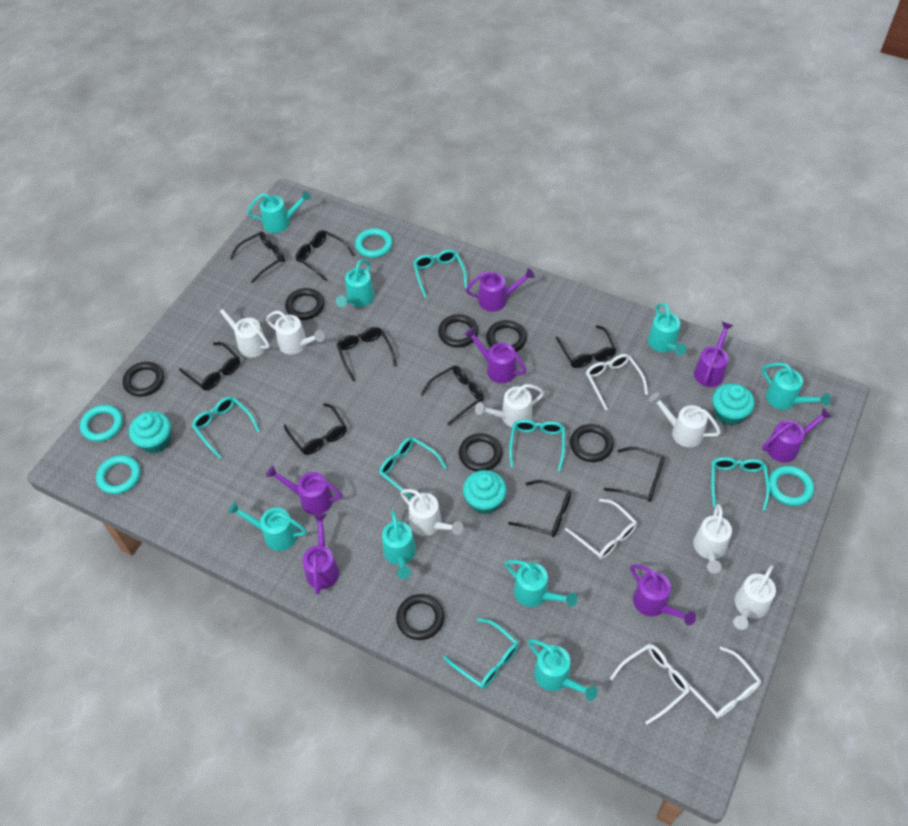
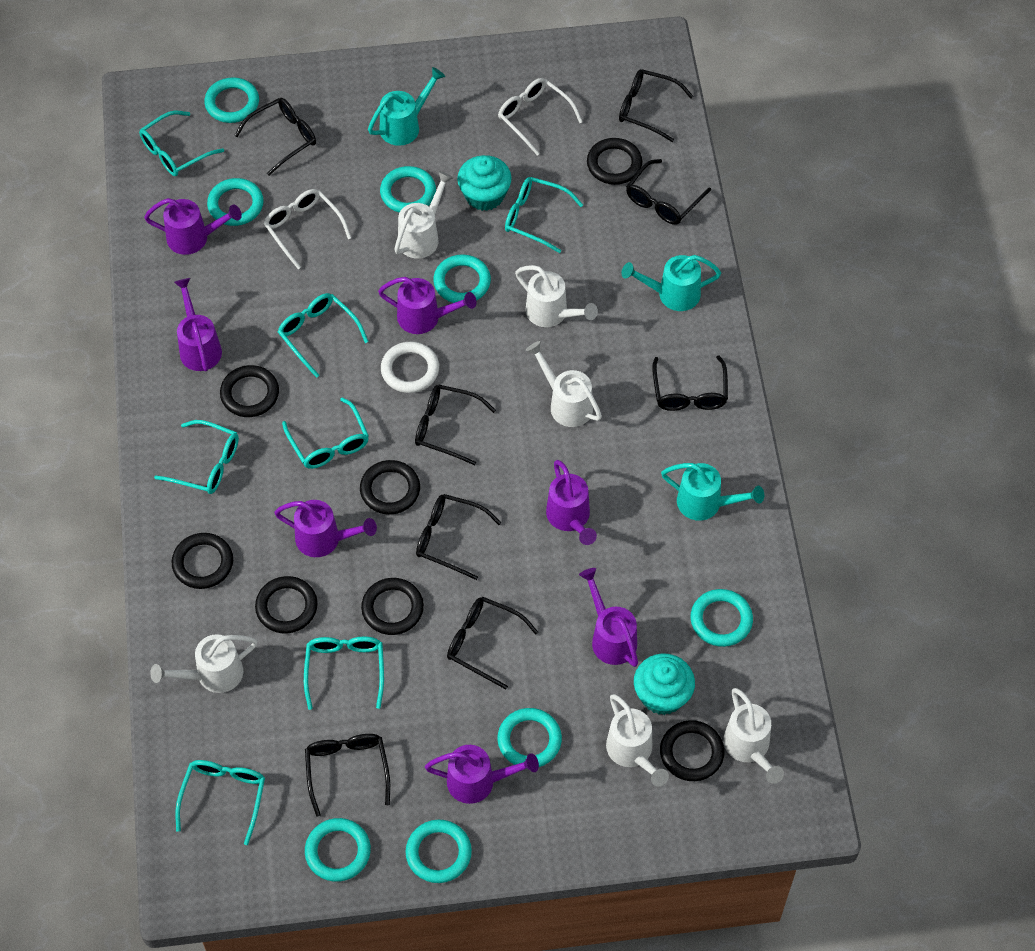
black glasses: [179,342,240,391] [230,231,285,283] [284,403,347,455] [296,230,355,282] [337,327,397,381] [420,365,484,426] [508,480,571,537] [556,325,617,368] [604,447,665,502] = 9 -> [234,98,316,175] [305,734,390,817] [415,385,496,465] [416,494,501,580] [447,597,538,689] [619,69,693,142] [626,159,711,225] [652,355,728,411] = 8
turquoise cupcake: [129,411,171,453] [463,470,507,514] [712,383,755,426] = 3 -> [457,155,512,211] [634,653,695,715] = 2
turquoise glasses: [192,397,260,459] [379,437,447,499] [413,249,467,298] [443,618,519,689] [509,419,565,471] [711,457,770,511] = 6 -> [139,110,224,176] [154,420,239,494] [175,760,265,845] [278,293,369,378] [282,397,369,469] [304,637,384,710] [505,177,583,253] = 7
turquoise ring: [80,405,123,442] [96,455,140,494] [355,228,393,258] [769,466,814,506] = 4 -> [204,77,259,123] [207,178,264,226] [305,818,371,882] [380,166,436,213] [406,820,472,883] [433,255,491,303] [497,708,562,767] [691,589,753,647] = 8
turquoise watering can: [228,502,307,551] [247,191,311,233] [336,259,375,307] [382,510,416,579] [504,560,577,607] [528,639,598,701] [648,303,687,356] [762,363,831,410] = 8 -> [368,67,445,146] [622,255,721,311] [661,463,764,521] = 3
white glasses: [565,499,637,559] [586,354,648,410] [610,644,690,725] [685,646,761,719] = 4 -> [263,189,351,269] [498,78,583,156] = 2
white ring: none = 0 -> [381,342,439,393] = 1
white watering can: [213,302,270,358] [266,311,325,354] [400,489,463,536] [475,384,544,427] [649,392,721,447] [693,504,732,574] [733,565,776,630] = 7 -> [150,634,257,693] [394,171,454,258] [515,265,598,327] [526,341,602,427] [606,694,669,786] [723,688,784,784] = 6

